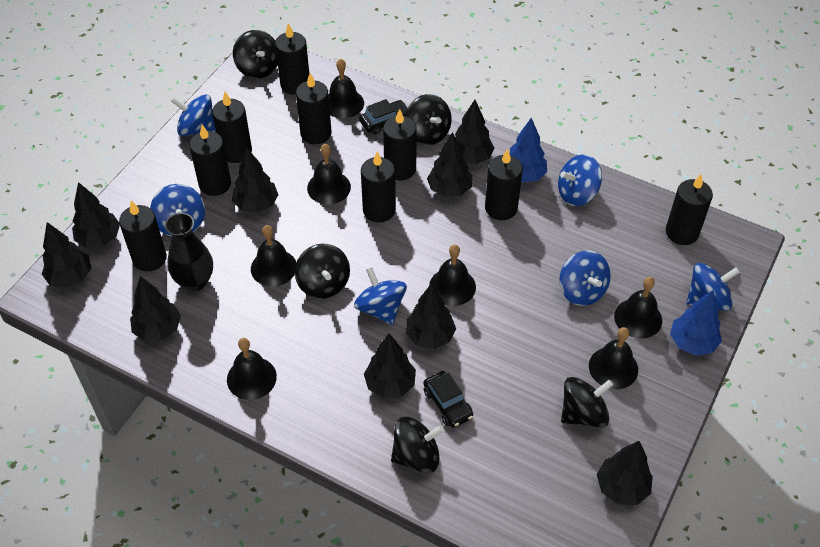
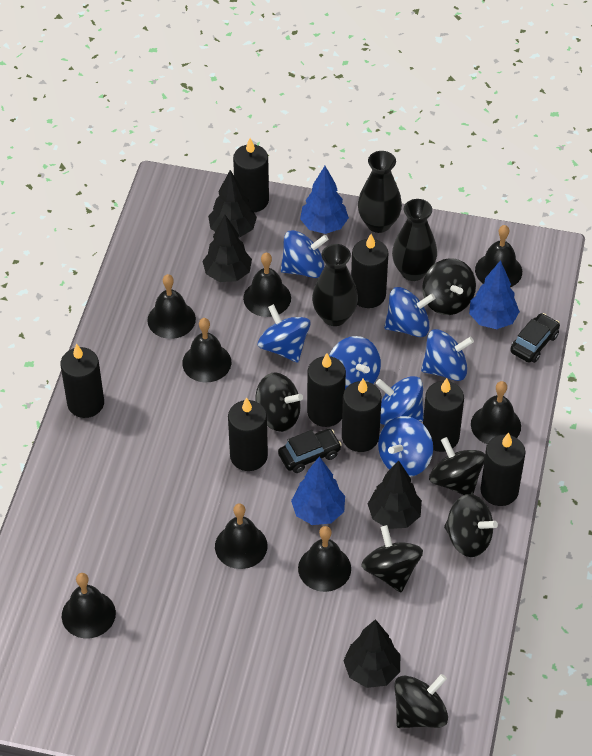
black bell: [227,338,277,400] [251,225,296,287] [307,144,351,204] [329,59,364,118] [429,245,476,306] [589,327,638,389] [614,277,662,338] = 7 -> [62,573,116,638] [147,274,196,339] [182,318,231,382] [215,503,268,569] [243,253,291,317] [298,526,351,592] [471,381,521,444] [475,225,522,287] = 8
black candle: [119,201,167,272] [189,125,231,196] [212,92,252,163] [275,23,309,95] [296,73,332,144] [361,151,396,223] [383,109,417,181] [485,149,523,220] [666,174,713,245] = 9 -> [60,344,104,418] [228,397,268,471] [233,138,269,212] [307,353,346,427] [342,379,382,452] [351,234,389,308] [423,378,464,452] [480,433,525,506] = 8
black spinning top: [233,30,278,79] [295,244,350,299] [391,417,444,473] [406,94,452,145] [561,377,613,428] = 5 -> [255,372,303,432] [361,525,423,592] [394,674,448,728] [422,258,476,315] [429,437,485,495] [444,494,498,557] = 6
black tree: [42,222,91,288] [72,182,120,248] [130,276,181,341] [232,147,278,213] [364,333,416,398] [406,283,456,349] [427,132,472,197] [455,100,494,164] [597,441,653,505] = 9 -> [202,215,252,282] [208,170,257,237] [343,619,401,688] [368,460,422,529] = 4
black vase: [165,213,213,291] = 1 -> [312,244,358,326] [358,151,402,233] [392,199,437,281] = 3
blue spinning top: [150,184,205,236] [171,94,216,136] [354,267,407,325] [558,155,602,206] [559,250,611,306] [686,263,740,311] = 6 -> [258,304,311,363] [281,230,329,278] [329,336,381,389] [376,376,424,425] [378,416,433,477] [384,287,435,337] [421,329,474,381] = 7
blue tree: [509,118,547,183] [670,290,722,356] = 2 -> [291,456,345,525] [300,166,349,234] [469,260,520,329] = 3

